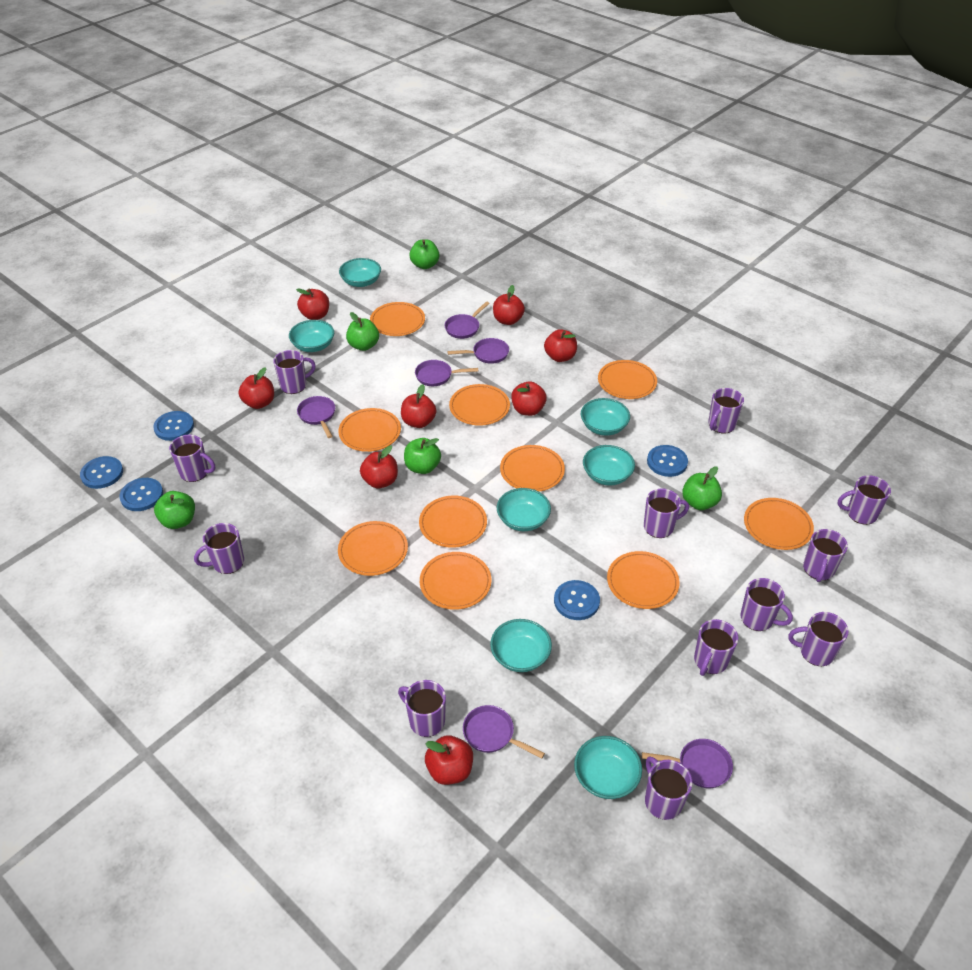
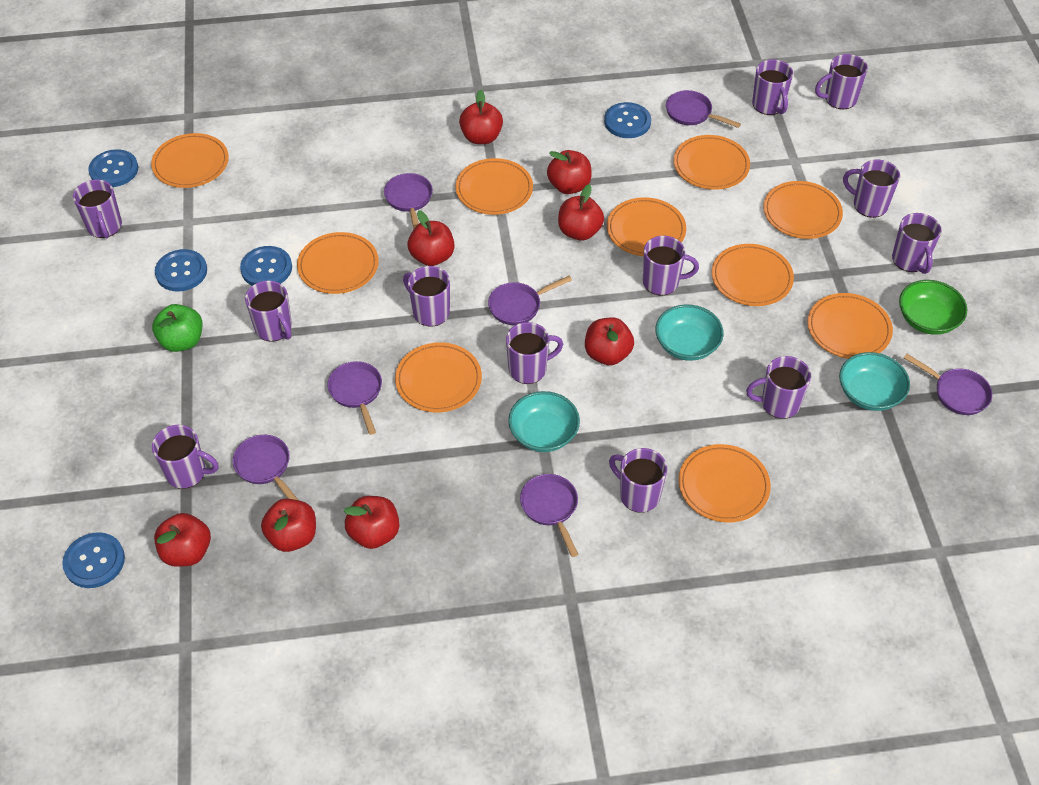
green apple: [154,491,195,529] [346,312,379,351] [404,438,441,474] [409,239,440,269] [682,466,722,510] = 5 -> [152,304,202,352] = 1
green bowl: none = 0 -> [899,280,967,335] = 1
purple pan: [297,396,335,438] [415,360,478,386] [444,301,490,339] [447,338,509,364] [463,705,545,758] [642,739,733,788] = 6 -> [232,435,298,500] [327,361,382,435] [384,173,433,229] [488,276,572,325] [520,474,578,557] [666,90,741,128] [904,354,992,415] = 7
turquoise bowl: [289,320,334,352] [339,258,381,287] [490,619,552,672] [497,488,551,531] [574,736,642,799] [581,398,630,436] [583,445,635,485] = 7 -> [508,391,580,452] [655,304,724,361] [839,352,910,411] = 3

